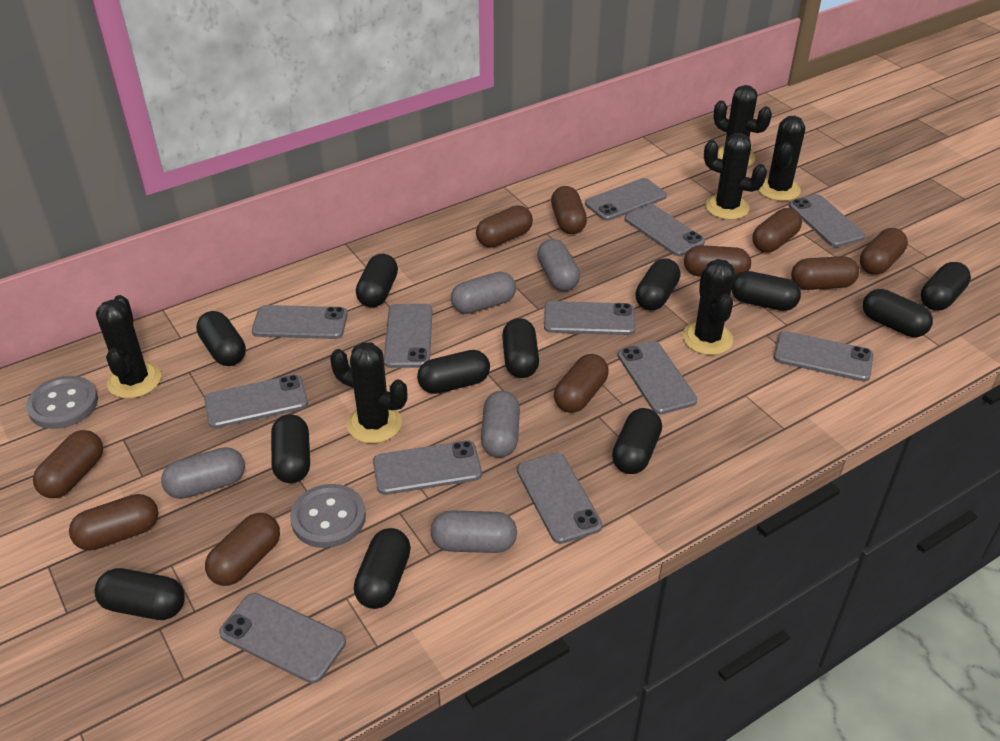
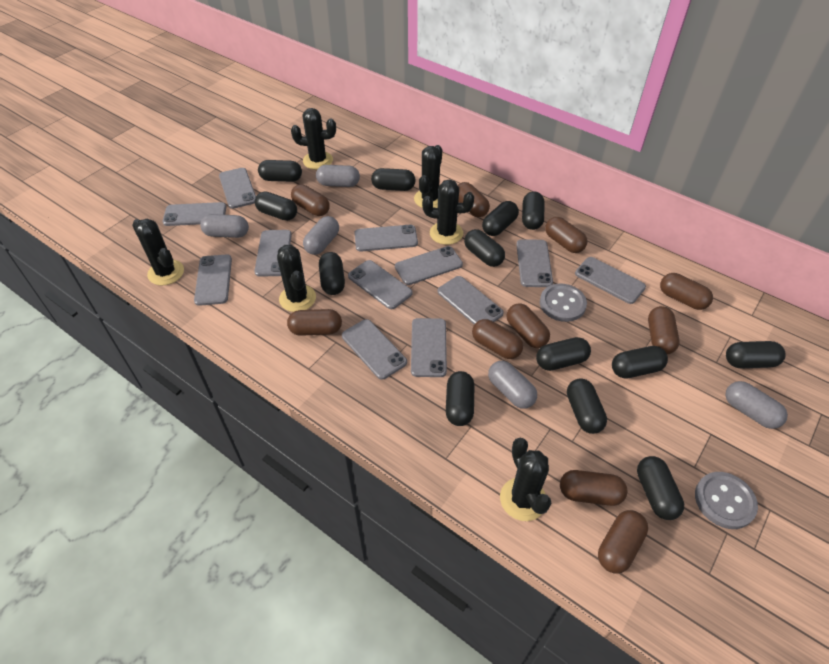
black capsule: [95,568,185,620] [196,311,246,366] [271,415,310,483] [354,528,411,609] [356,254,398,307] [417,350,490,394] [502,318,539,378] [612,408,662,474] [636,258,681,311] [731,271,801,311] [863,289,933,337] [921,262,971,311] = 12 -> [255,191,297,221] [258,160,302,182] [319,252,345,295] [371,168,416,191] [446,371,474,426] [464,229,505,267] [482,201,519,236] [522,191,544,230] [536,337,591,371] [567,378,607,434] [612,346,668,379] [637,456,684,520] [726,341,786,369] = 13

